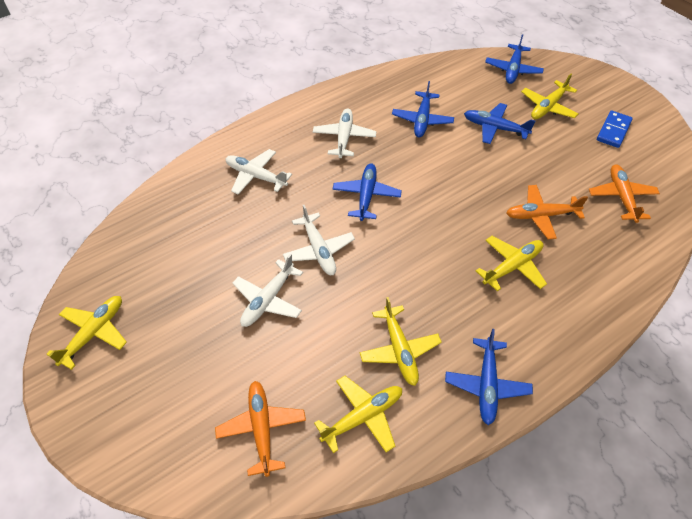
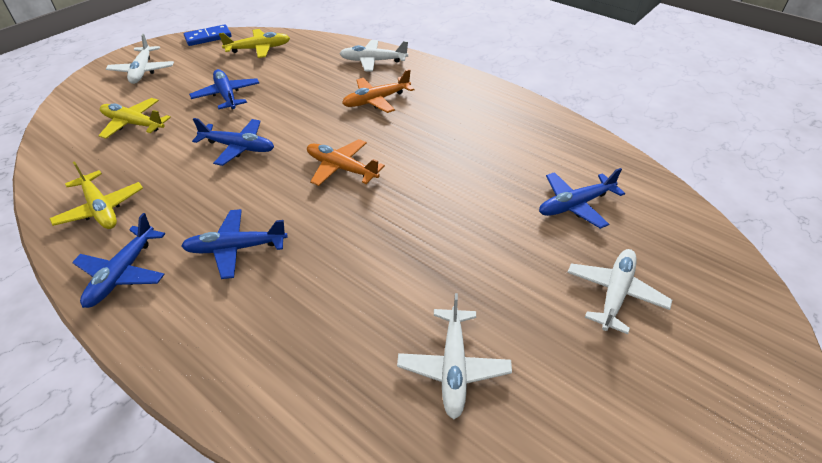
orange plane: [215,381,306,477] [506,185,588,239] [589,164,660,223] = 3 -> [307,139,385,186] [342,69,414,113] = 2
yellow plane: [47,296,127,370] [314,376,402,453] [360,297,442,386] [476,236,547,291] [521,74,578,119] = 5 -> [49,161,143,229] [98,98,171,139] [219,29,290,58] = 3

